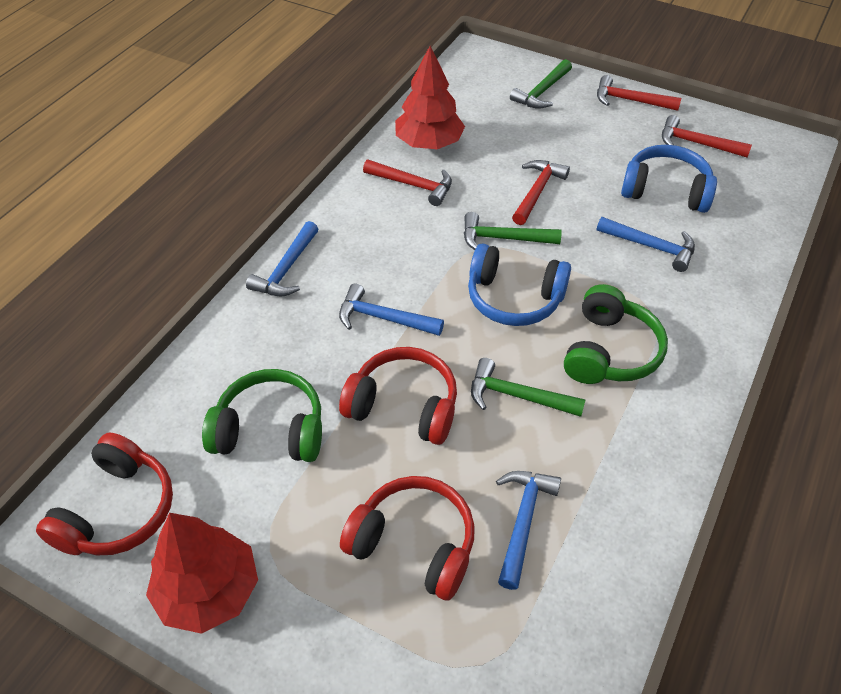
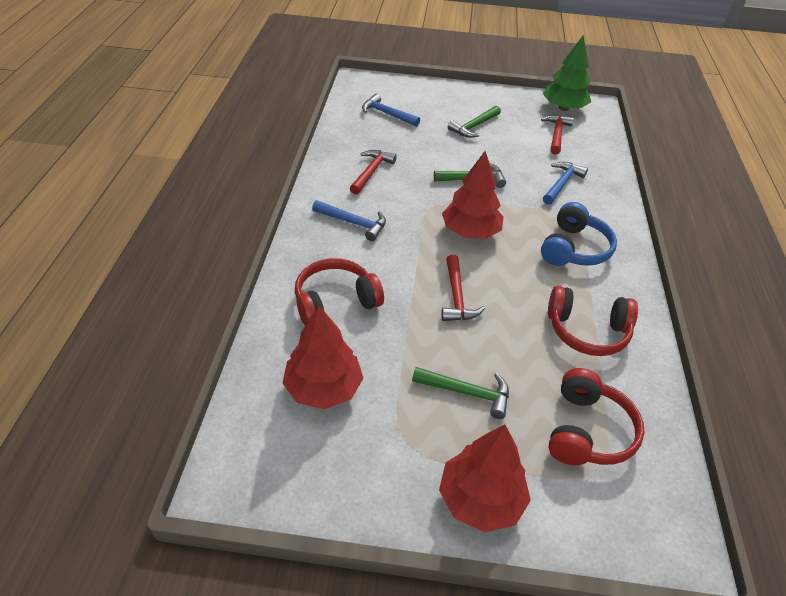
blue hammer: [246,221,318,296] [339,283,444,336] [496,471,561,590] [596,217,695,272] = 4 -> [312,200,386,241] [362,94,420,127] [543,162,588,205] = 3
blue headphones: [468,243,571,326] [621,145,717,213] = 2 -> [541,202,617,266] = 1
green headphones: [202,369,322,462] [564,284,668,384] = 2 -> none = 0
green tree: none = 0 -> [542,35,591,111] = 1
red hammer: [363,160,452,206] [512,160,570,225] [597,75,681,111] [662,115,752,157] = 4 -> [350,150,397,195] [441,255,485,321] [541,115,574,155] = 3
red tree: [146,513,258,634] [395,46,465,149] = 2 -> [282,305,363,409] [439,425,531,533] [442,151,504,239] = 3

